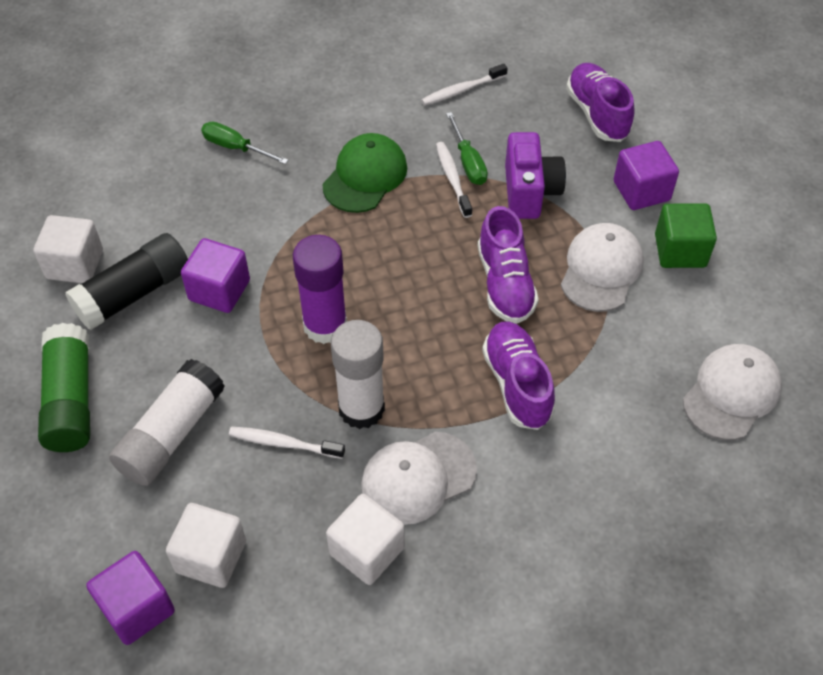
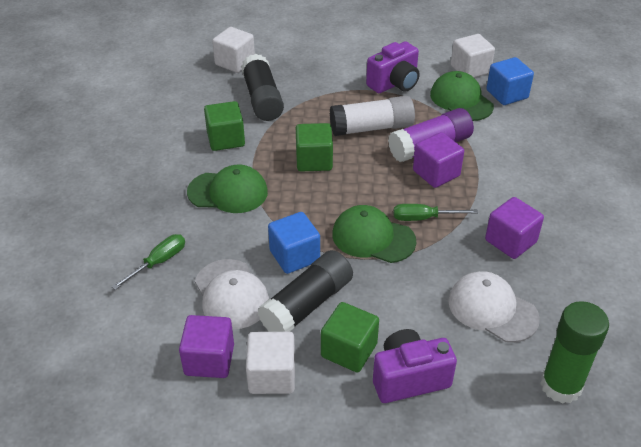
black glue stick: [65,233,188,330] = 1 -> [241,54,284,121] [258,250,353,332] = 2
blue cube: none = 0 -> [268,212,320,274] [486,57,534,105] = 2
green cap: [322,133,407,213] = 1 -> [187,165,268,213] [332,205,416,263] [430,71,494,121] = 3
green cube: [655,203,717,268] = 1 -> [204,101,245,151] [296,123,333,172] [321,302,379,372] = 3
purple camera: [505,132,566,219] = 1 -> [366,41,420,93] [373,329,457,403] = 2
purple shoe: [478,206,539,324] [482,322,555,430] [566,63,635,142] = 3 -> none = 0
white cap: [361,432,477,525] [561,223,644,312] [683,344,782,440] = 3 -> [195,259,269,329] [448,271,540,343] = 2
white glue stick: [109,359,225,486] [331,320,385,429] = 2 -> [330,96,415,136] = 1
white toothbrush: [229,427,345,459] [421,64,508,105] [436,142,472,218] = 3 -> none = 0

